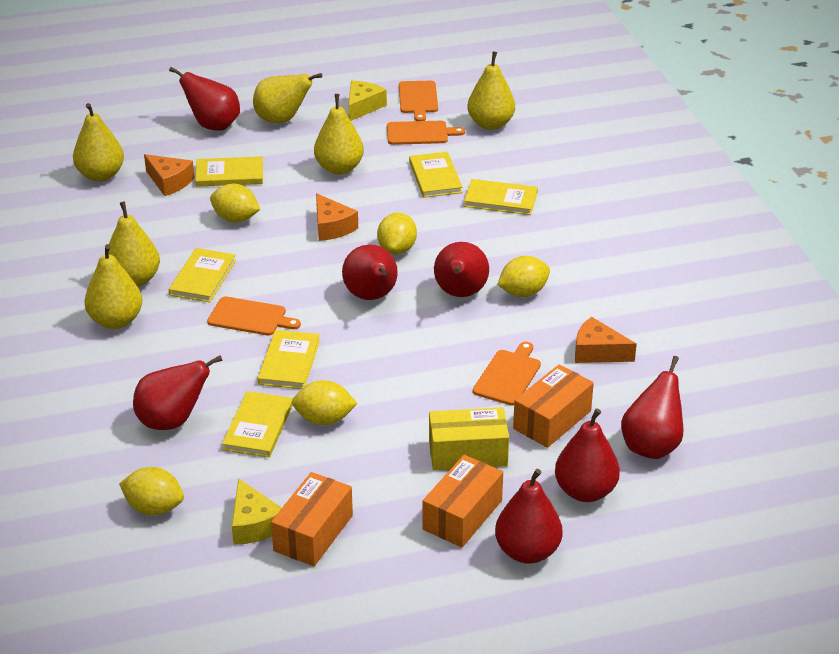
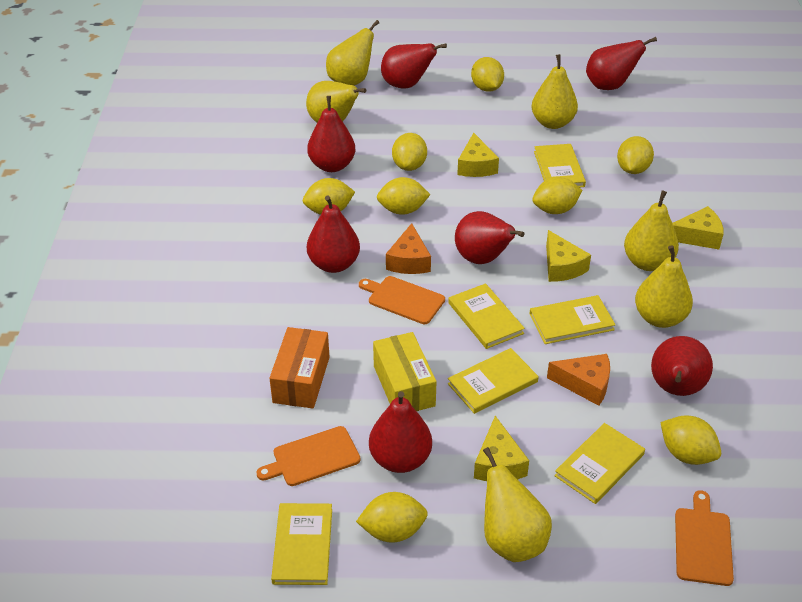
orange box: [271,472,353,566] [423,455,503,547] [513,364,594,448] = 3 -> [269,327,330,408] = 1
orange cheese: [144,154,195,196] [316,193,358,241] [575,317,637,363] = 3 -> [386,223,431,274] [547,354,610,406] = 2
orange cutting board: [207,296,301,336] [387,121,465,145] [399,81,438,121] [473,342,541,406] = 4 -> [256,426,361,486] [359,276,445,324] [675,490,734,586] = 3
yellow cheese: [232,478,282,545] [348,81,387,121] = 2 -> [457,133,499,177] [474,416,529,481] [546,230,591,282] [672,206,724,249] = 4
yellow lemon: [119,467,184,516] [210,184,260,222] [292,380,358,425] [377,213,417,254] [497,256,550,297] = 5 -> [303,178,355,215] [356,492,428,543] [377,177,431,215] [392,133,427,171] [471,57,504,92] [532,177,582,214] [617,136,654,174] [660,415,721,465] = 8

